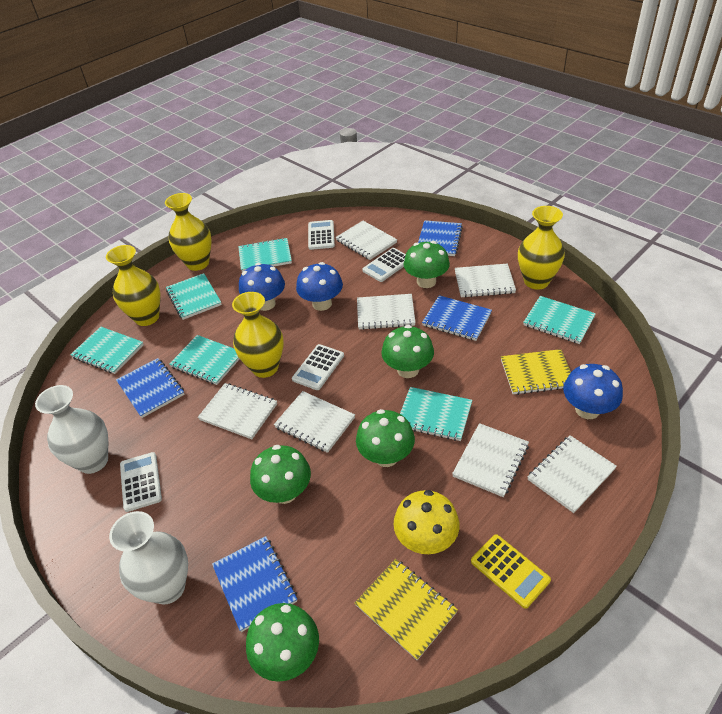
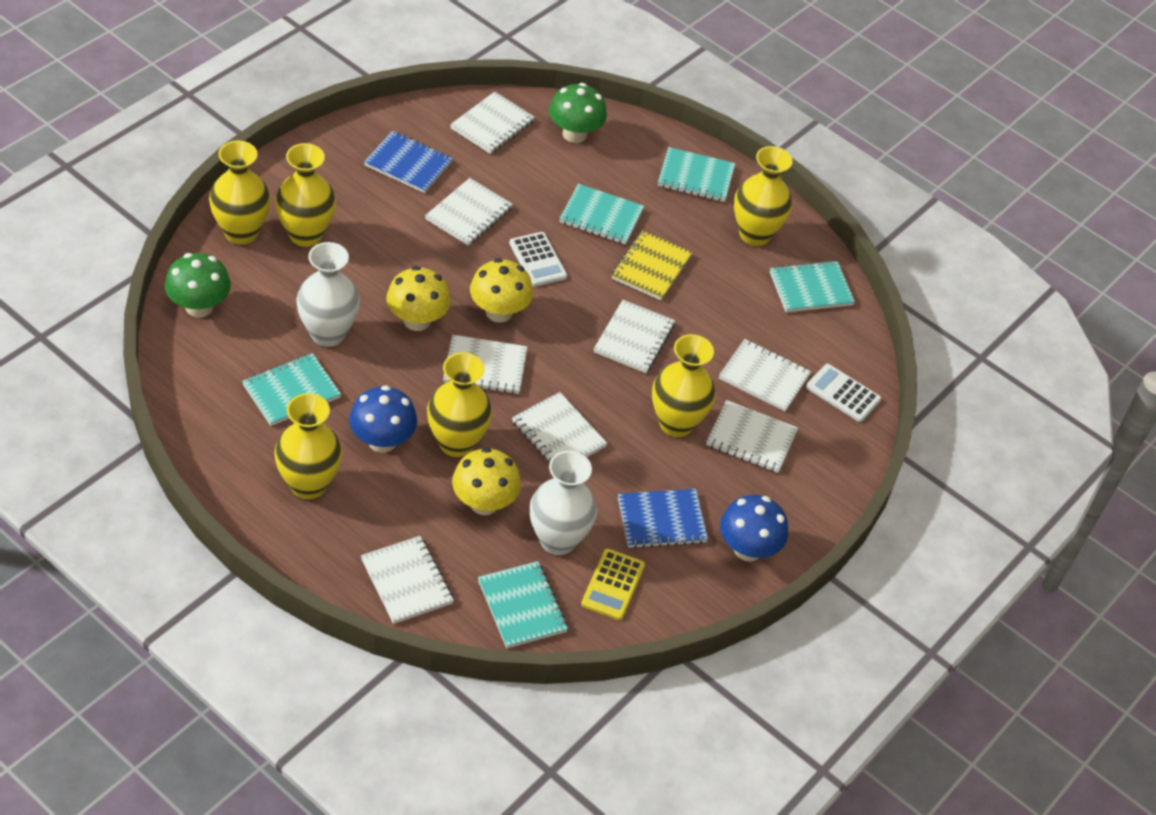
blue mushroom: [239,263,285,311] [296,262,343,311] [563,364,623,419] = 3 -> [349,385,417,453] [720,495,788,562] = 2
blue notebook: [116,358,184,418] [212,536,297,632] [418,220,463,256] [422,295,492,341] = 4 -> [364,131,453,193] [618,489,708,549] = 2
green mushroom: [246,603,319,682] [250,445,311,504] [356,409,415,467] [382,325,434,378] [404,241,450,288] = 5 -> [165,253,231,317] [549,83,607,143] = 2
turquoise notebook: [70,327,144,374] [166,273,222,320] [169,335,240,385] [238,238,292,272] [400,387,472,441] [523,296,596,344] = 6 -> [242,353,341,426] [478,561,568,648] [560,184,644,245] [658,147,735,202] [770,260,855,313] = 5
white calculator: [120,452,162,512] [292,344,344,390] [308,220,335,250] [362,248,406,282] = 4 -> [509,232,567,287] [806,364,881,422] = 2
white notebook: [198,383,277,439] [274,391,355,453] [336,221,397,260] [357,294,416,330] [452,423,529,497] [455,263,516,298] [528,435,617,513] = 7 -> [361,536,454,624] [425,178,513,246] [443,335,528,394] [450,92,535,154] [512,392,608,463] [594,300,675,373] [706,400,798,473] [719,339,811,412] = 8
yellow mushroom: [394,490,460,554] = 1 -> [386,266,451,331] [452,447,521,515] [470,258,533,323] = 3
yellow notebook: [355,559,458,660] [501,349,571,395] = 2 -> [611,231,692,300] = 1
yellow vase: [106,245,160,326] [165,193,212,271] [232,292,284,378] [518,206,565,290] = 4 -> [209,140,271,245] [274,393,342,499] [275,143,336,247] [427,352,492,457] [652,334,716,437] [734,146,793,246] = 6

